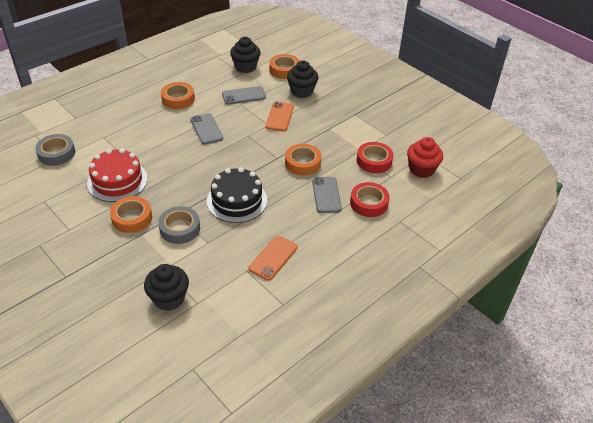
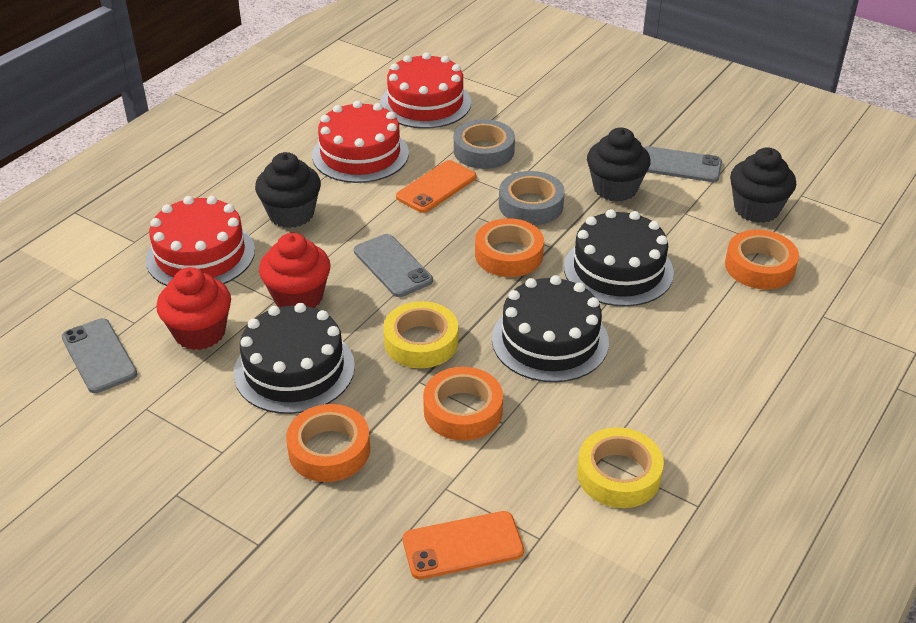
black cake: [207,167,267,223] = 1 -> [234,303,355,414] [492,275,609,382] [564,209,674,307] = 3
red cake: [87,148,148,202] = 1 -> [146,196,255,286] [312,101,409,183] [380,52,471,129] = 3
red cupcake: [407,137,443,178] = 1 -> [156,267,231,350] [259,233,331,308] = 2
red tape: [350,182,390,217] [356,142,393,173] = 2 -> none = 0
yellow tape: none = 0 -> [383,301,458,368] [577,427,664,508] = 2

